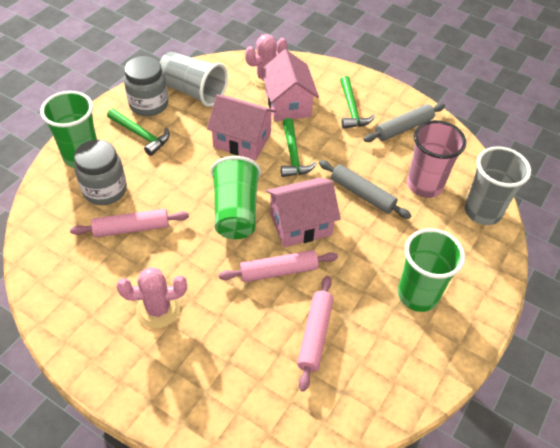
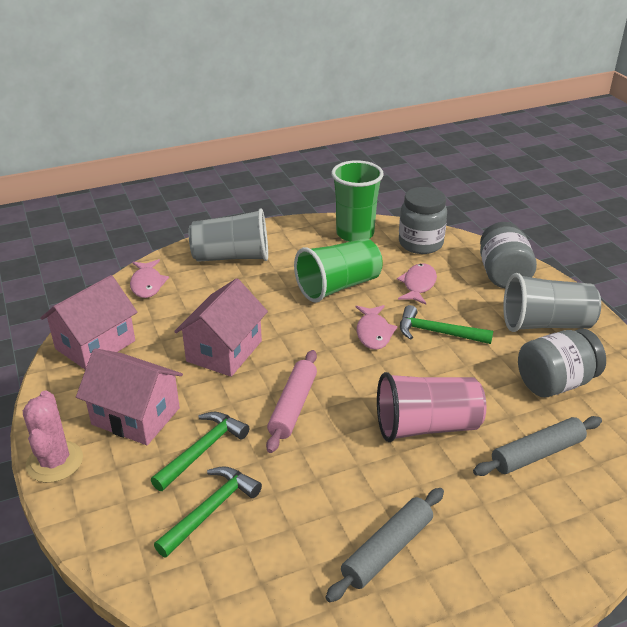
green cup: [40,91,97,168] [211,156,261,239] [398,228,465,312] = 3 -> [294,238,383,303] [331,160,384,242] = 2
grey jar: [74,140,127,205] [124,56,168,116] = 2 -> [399,187,447,254] [480,222,537,288] [518,329,606,397] = 3
pink cactus: [117,267,187,328] [245,34,287,88] = 2 -> [23,391,83,483] = 1
pink fish: none = 0 -> [130,259,169,298] [356,305,398,350] [397,263,437,305] = 3
pink rolling pin: [70,209,189,237] [219,250,338,282] [297,276,334,392] = 3 -> [266,350,317,453] = 1

